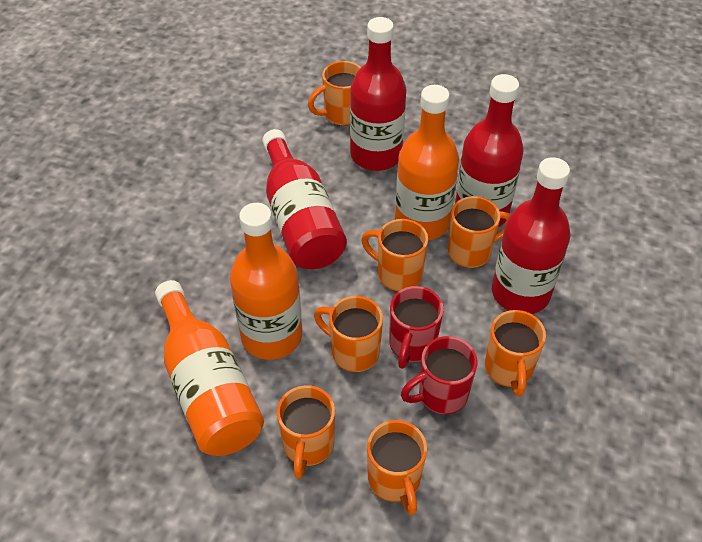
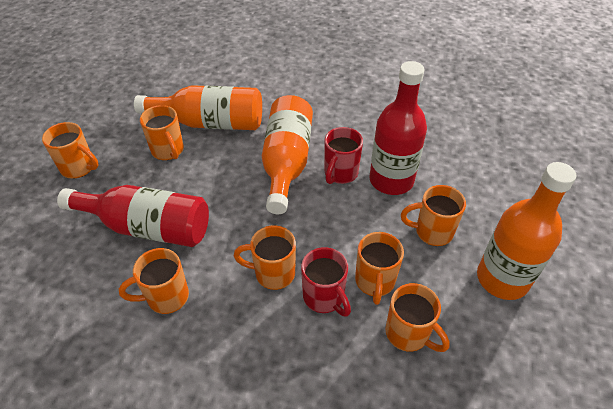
red bottle: [262,129,347,269] [350,17,406,171] [455,74,524,227] [492,157,571,314] = 4 -> [57,185,209,247] [369,61,427,195] = 2

